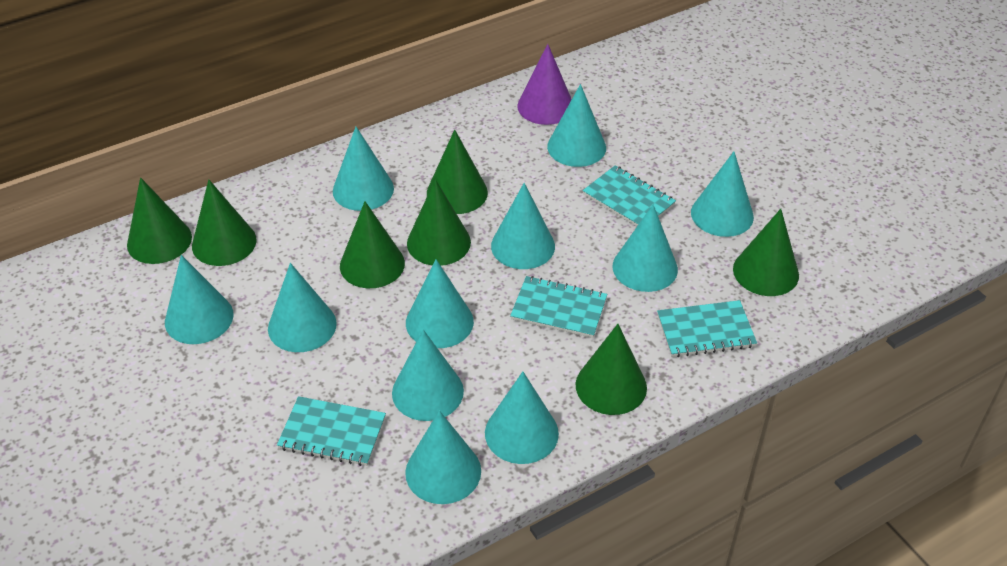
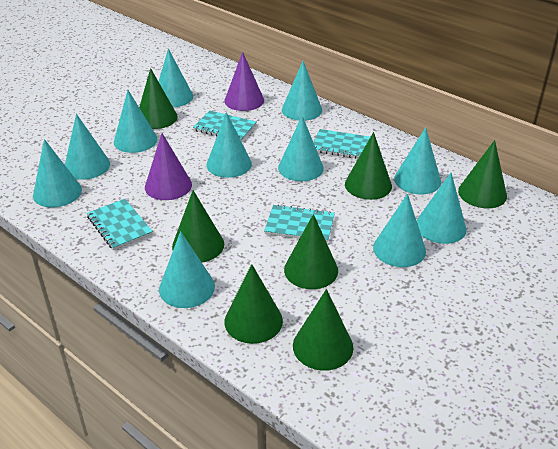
purple cone: [517,44,572,125] = 1 -> [145,133,192,200] [224,52,264,111] = 2

